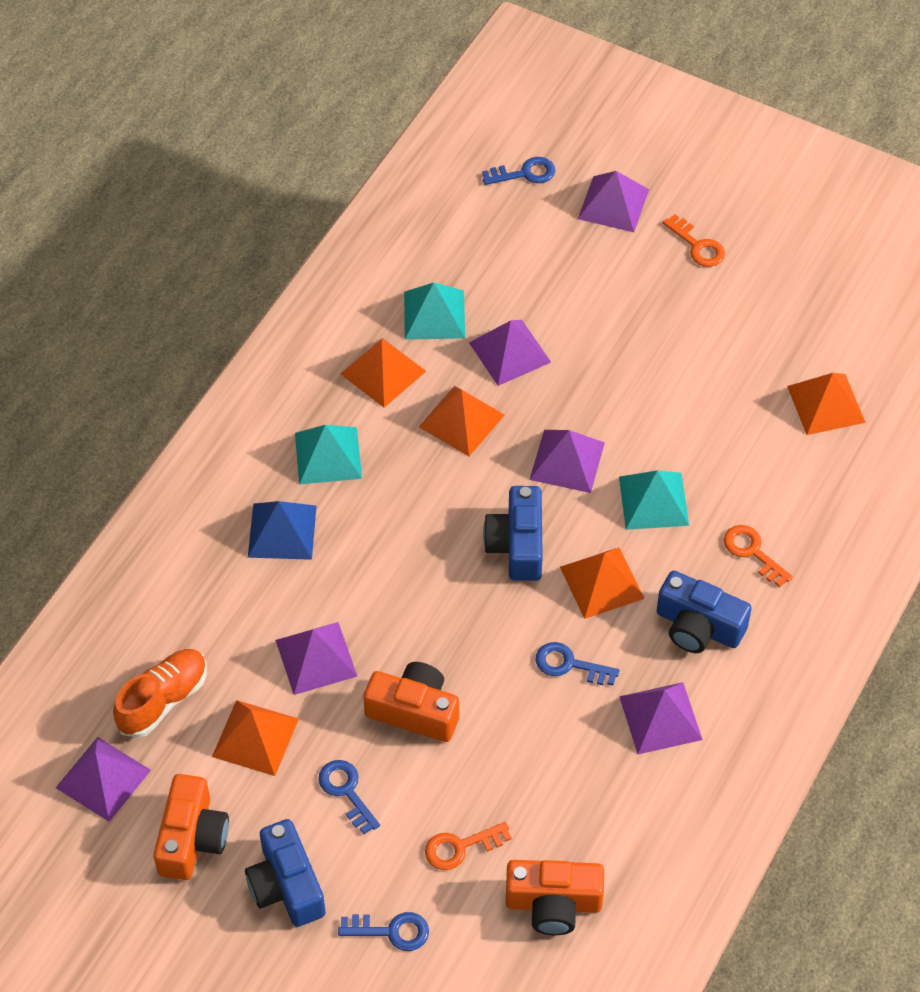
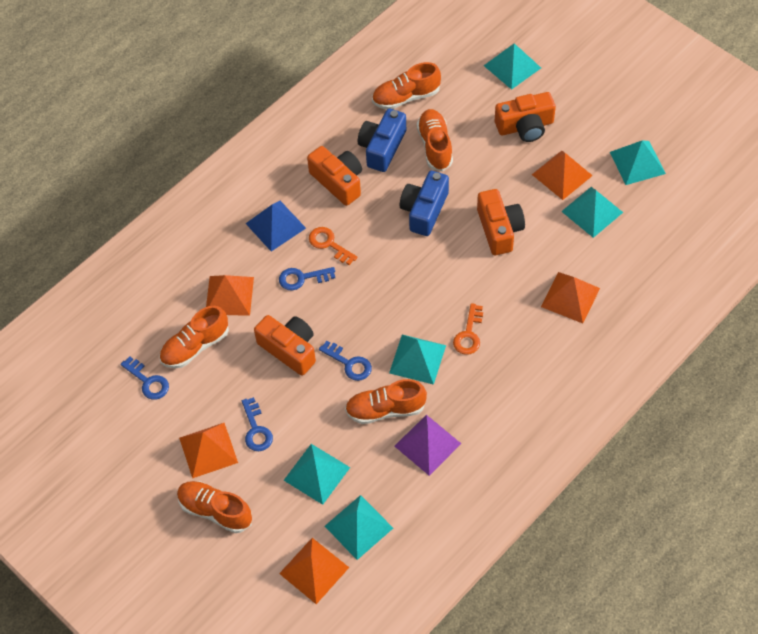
blue camera: [245,819,326,927] [483,486,543,581] [657,571,752,653] = 3 -> [358,109,406,172] [400,171,449,236] = 2
orange camera: [153,774,229,880] [363,662,459,742] [506,860,604,935] = 3 -> [254,315,316,376] [307,146,362,206] [477,189,525,255] [495,92,556,142] = 4
orange key: [425,822,512,870] [663,214,725,267] [724,525,793,587] = 3 -> [309,227,358,265] [453,303,483,355] = 2
orange shoe: [113,649,207,738] = 1 -> [159,306,229,368] [177,481,252,533] [345,379,427,424] [372,62,441,109] [417,109,453,171] = 5
purple pyramid: [56,737,151,822] [275,622,357,695] [469,320,551,386] [529,430,605,493] [578,171,649,232] [619,682,703,754] = 6 -> [395,415,461,476] = 1
turquoise pyramid: [295,425,362,485] [404,283,465,340] [619,470,689,530] = 3 -> [284,444,350,505] [325,495,393,560] [389,335,446,385] [484,43,541,90] [561,187,623,238] [610,140,666,185] = 6

